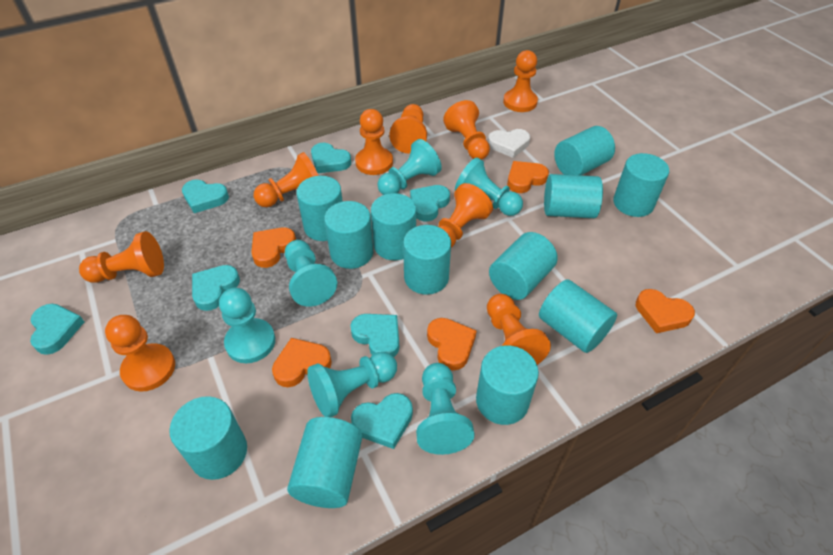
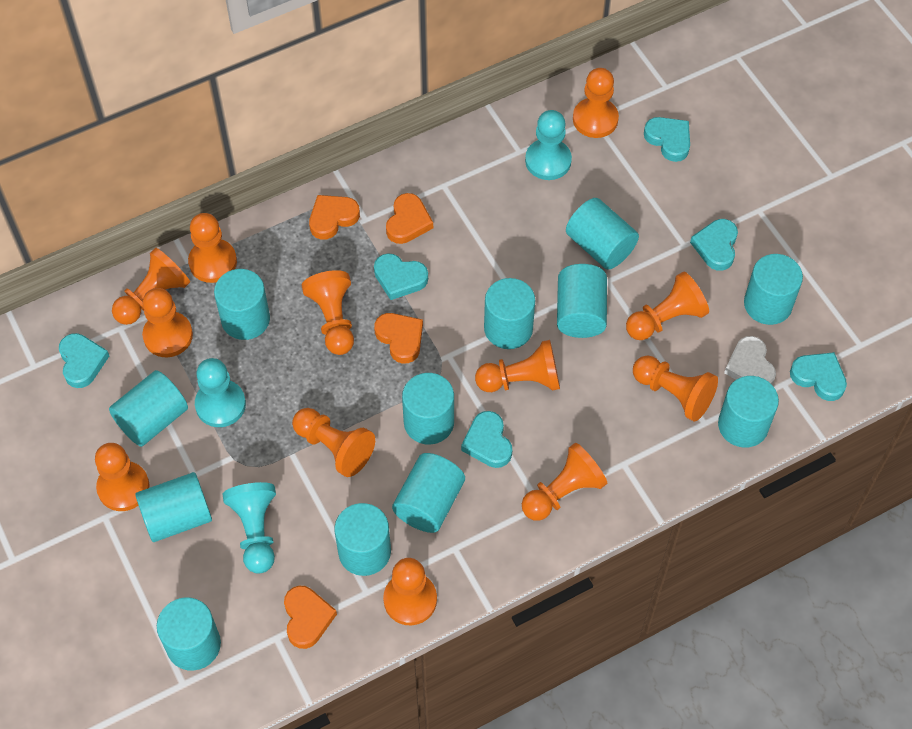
orange heart: [251,227,296,268] [272,338,332,387] [427,318,477,371] [507,161,549,193] [636,289,695,333] = 5 -> [284,586,337,649] [309,195,360,240] [374,313,423,364] [386,193,433,244] = 4
orange pawn: [79,231,164,283] [105,315,175,392] [254,152,319,207] [355,109,393,175] [389,104,427,154] [437,183,493,248] [443,100,490,160] [487,294,551,365] [503,50,538,112] = 9 -> [95,443,150,511] [112,248,190,325] [142,288,193,357] [188,213,237,283] [292,408,375,477] [302,270,354,355] [383,558,437,625] [475,340,560,392] [522,443,607,521] [573,68,619,138] [626,272,709,340] [633,356,718,422] = 12
turquoise heart: [30,304,84,355] [182,180,229,213] [192,265,240,311] [311,143,351,173] [350,314,399,357] [351,393,413,449] [410,185,450,221] = 7 -> [59,333,109,388] [374,253,428,300] [461,411,512,468] [644,117,690,162] [690,219,738,271] [790,352,847,401] = 6
turquoise pawn: [219,288,275,363] [285,240,337,307] [307,352,397,417] [377,139,442,195] [416,363,475,455] [455,158,523,216] = 6 -> [195,358,246,427] [222,482,276,574] [525,110,572,180] = 3

